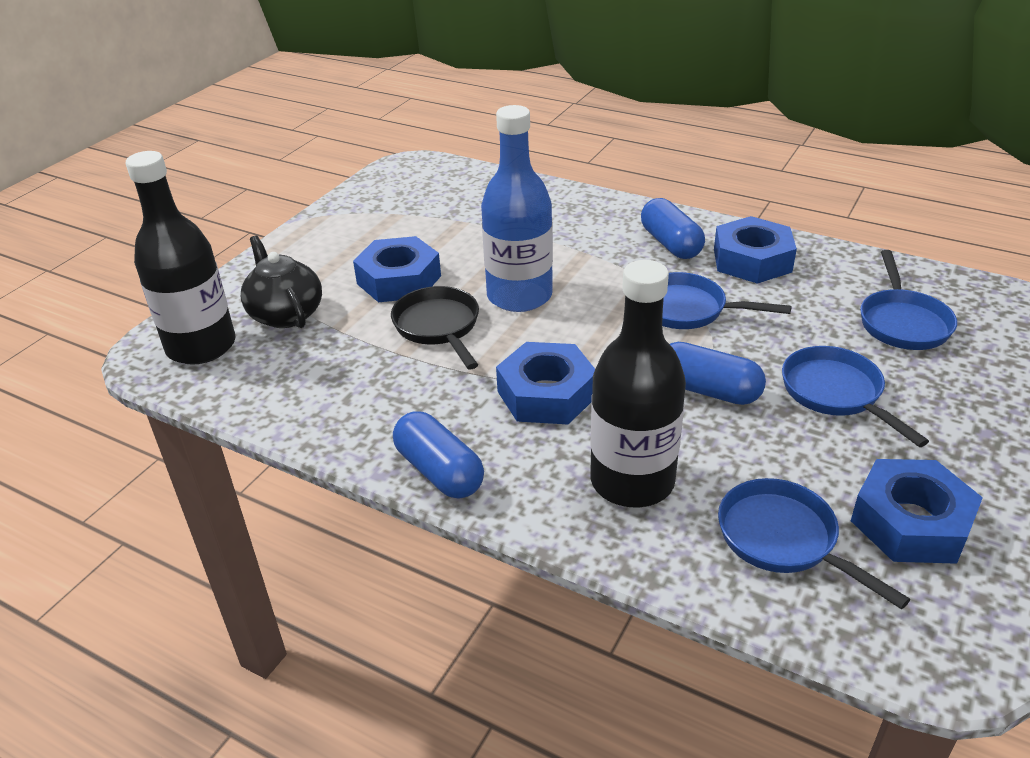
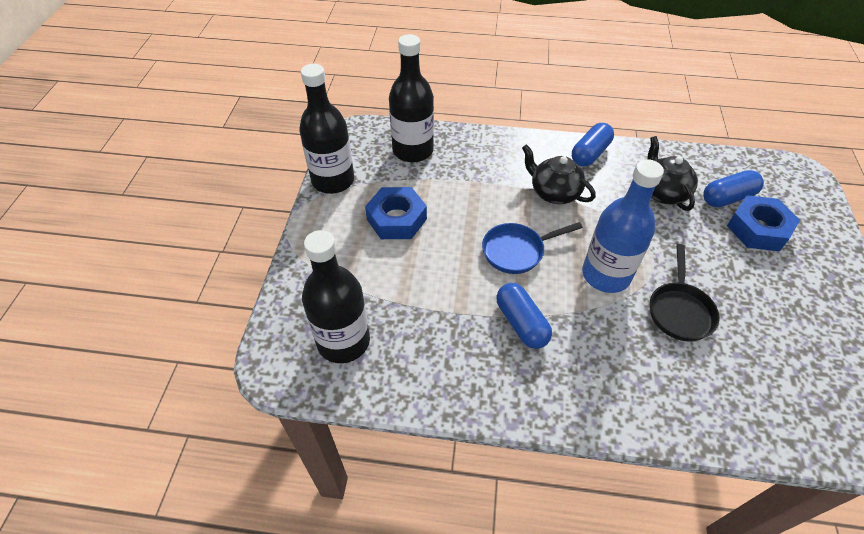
black bottle: [125,151,236,365] [590,260,686,507] = 2 -> [299,64,354,194] [302,230,370,363] [389,34,434,162] = 3
black teapot: [241,235,322,328] = 1 -> [522,144,596,204] [647,136,698,211] = 2
blue nut: [353,236,441,302] [496,342,595,424] [714,216,797,284] [851,459,983,564] = 4 -> [365,187,427,239] [727,195,800,251] = 2
blue pan: [662,272,792,329] [718,478,911,609] [782,346,929,447] [860,250,957,350] = 4 -> [482,222,583,274] = 1

